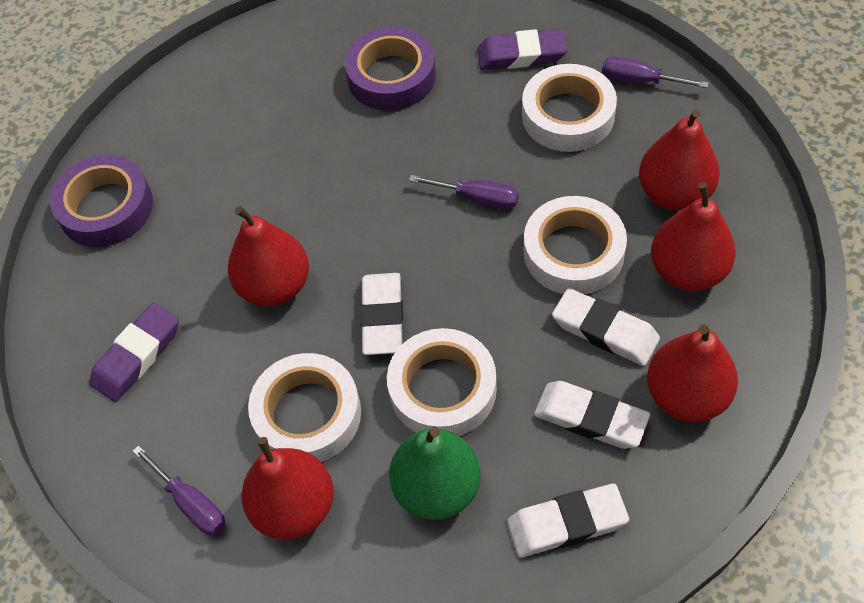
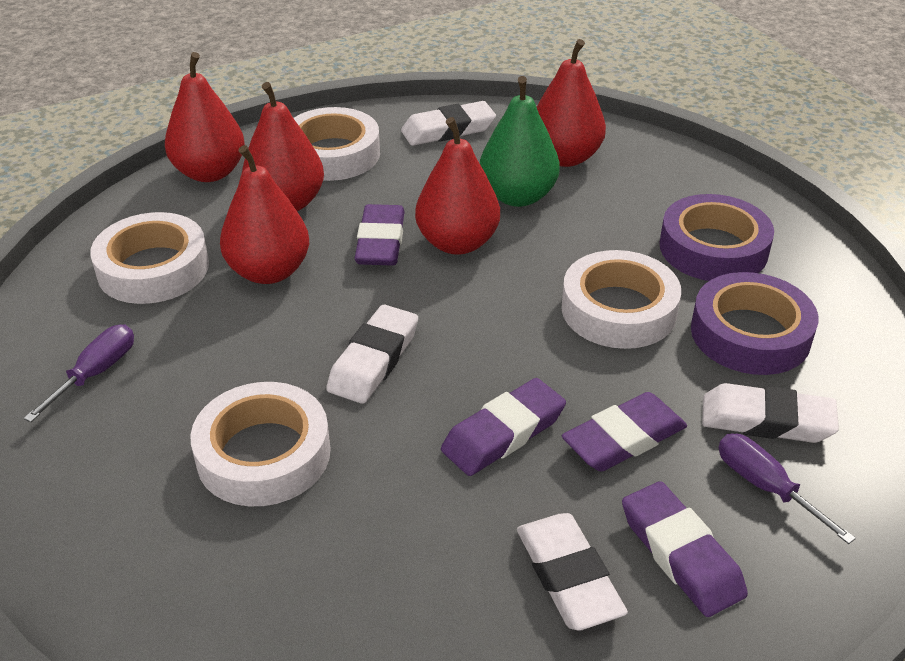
purple eraser: [90,303,179,402] [477,29,568,70] = 2 -> [355,204,405,266] [441,378,566,476] [562,392,687,472] [622,481,748,617] = 4
purple screwdriver: [133,445,225,535] [409,175,519,209] [602,57,709,88] = 3 -> [24,325,134,422] [719,433,856,544] = 2

